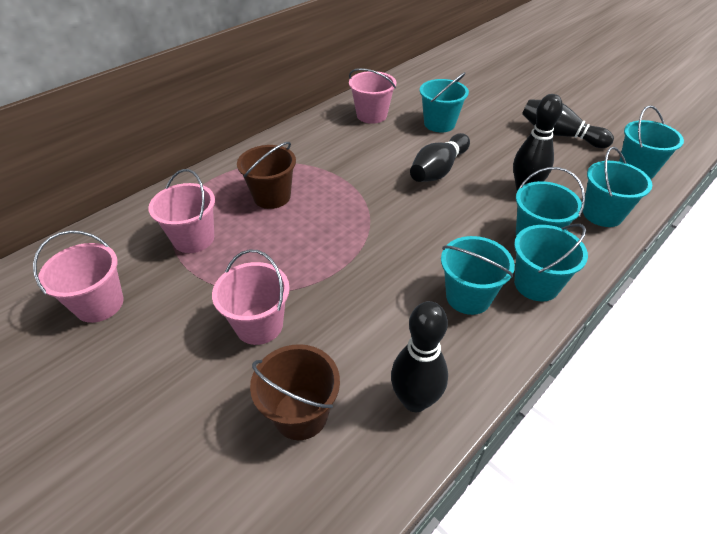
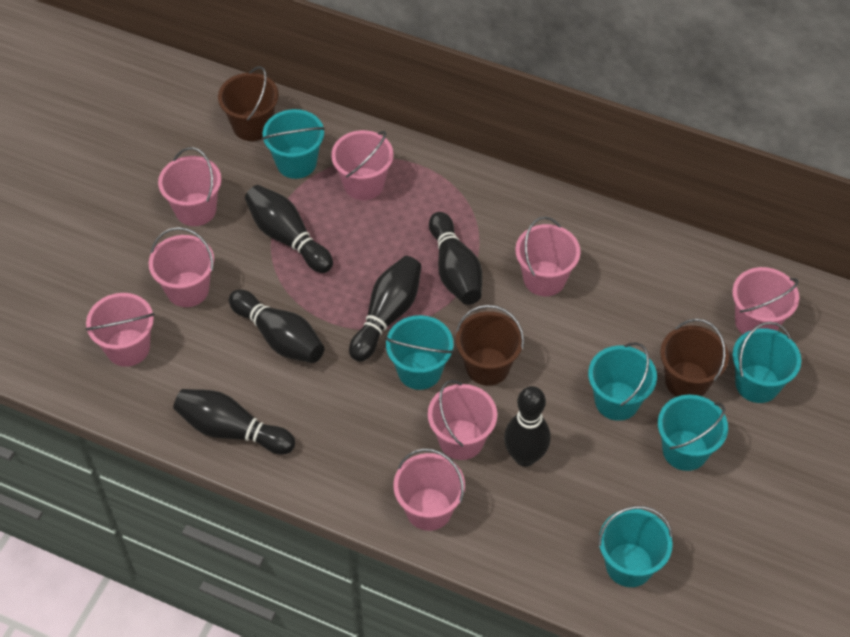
black bowling pin: [391,301,448,412] [410,133,470,182] [513,94,563,191] [522,99,614,148] = 4 -> [173,389,295,455] [229,290,324,363] [245,185,333,273] [349,256,422,362] [429,212,482,305] [504,386,551,467] = 6
brown bucket: [237,142,296,209] [250,344,340,440] = 2 -> [218,66,279,141] [456,305,524,386] [660,319,729,397] = 3
pink bucket: [33,230,123,323] [149,169,215,253] [212,249,290,345] [349,68,396,124] = 4 -> [85,293,155,367] [149,227,214,307] [158,147,222,226] [331,130,394,200] [393,448,465,531] [428,380,497,460] [515,216,580,296] [732,267,799,334] = 8

